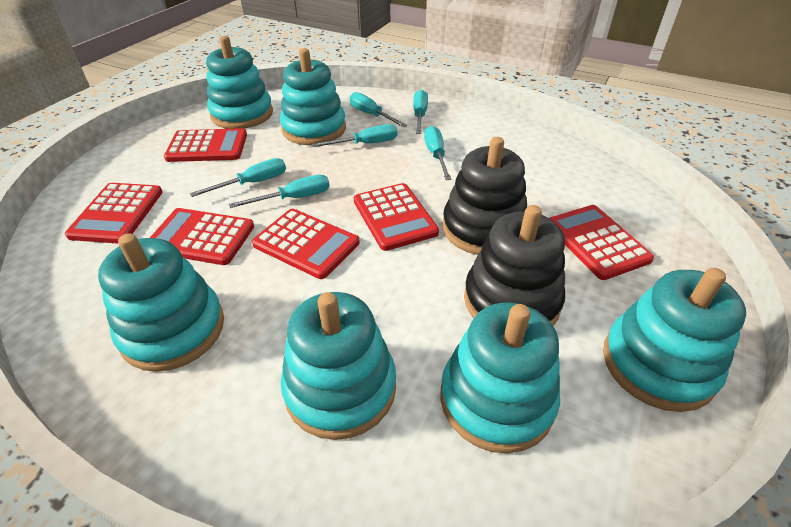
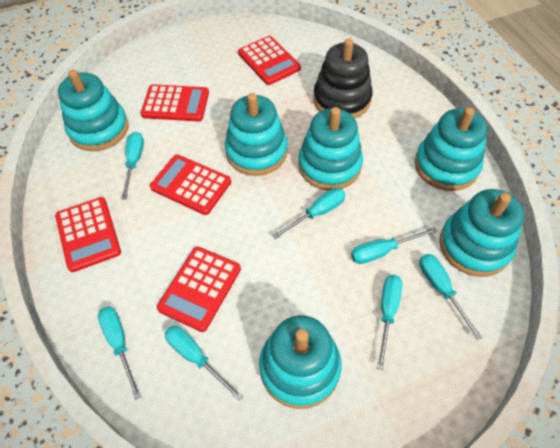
black stacking toy: [443,137,527,255] [464,205,565,326] = 2 -> [313,38,373,118] = 1
red calculator: [65,183,163,243] [150,208,254,265] [164,128,247,162] [252,209,360,279] [354,183,439,251] [549,205,654,280] = 6 -> [55,197,121,272] [141,84,209,121] [150,154,231,215] [157,247,241,332] [238,36,301,85] = 5
turquoise screwdriver: [190,158,286,197] [229,175,330,208] [311,124,397,147] [350,92,407,127] [413,89,428,134] [424,126,451,180] = 6 -> [98,306,141,400] [121,132,144,200] [165,326,243,401] [272,188,346,239] [351,227,437,264] [377,275,402,370] [419,254,483,340] = 7

